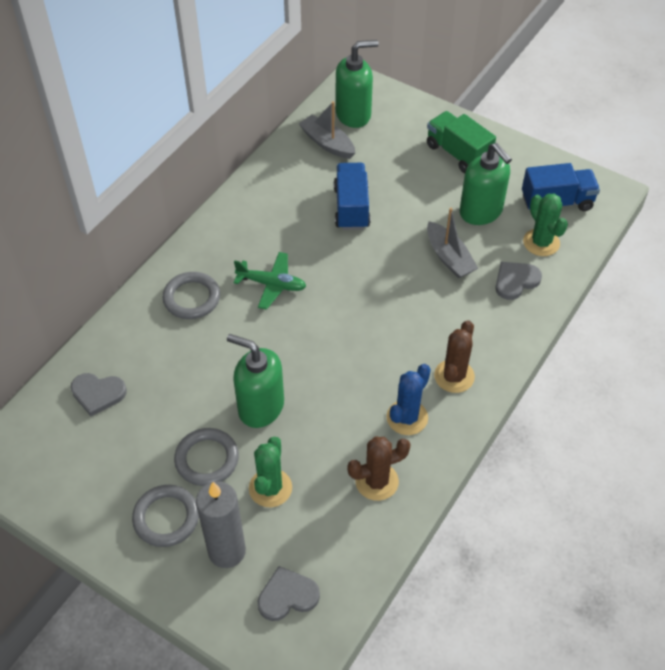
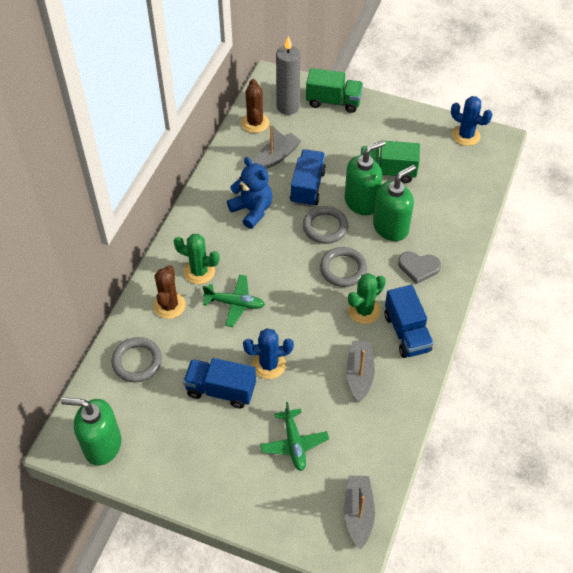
blue cactus: [386,364,431,435] = 1 -> [243,328,294,379] [451,96,493,146] = 2
blue teddy bear: none = 0 -> [227,157,272,229] = 1
blue truck: [334,163,371,230] [522,163,600,211] = 2 -> [183,358,256,409] [290,149,326,207] [385,285,434,358] = 3
green plane: [234,252,306,310] = 1 -> [203,275,265,327] [260,402,329,471] = 2
green truck: [427,111,496,173] = 1 -> [306,68,363,113] [361,141,420,183] = 2
grey boat: [299,101,355,159] [427,208,478,278] = 2 -> [253,125,301,169] [344,476,375,550] [346,341,375,402] = 3
grey heart: [71,373,127,416] [258,566,320,621] [495,262,542,300] = 3 -> [398,252,441,284] = 1

